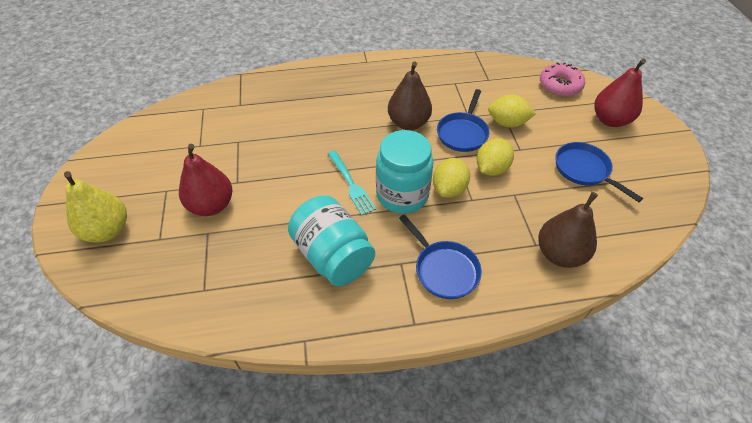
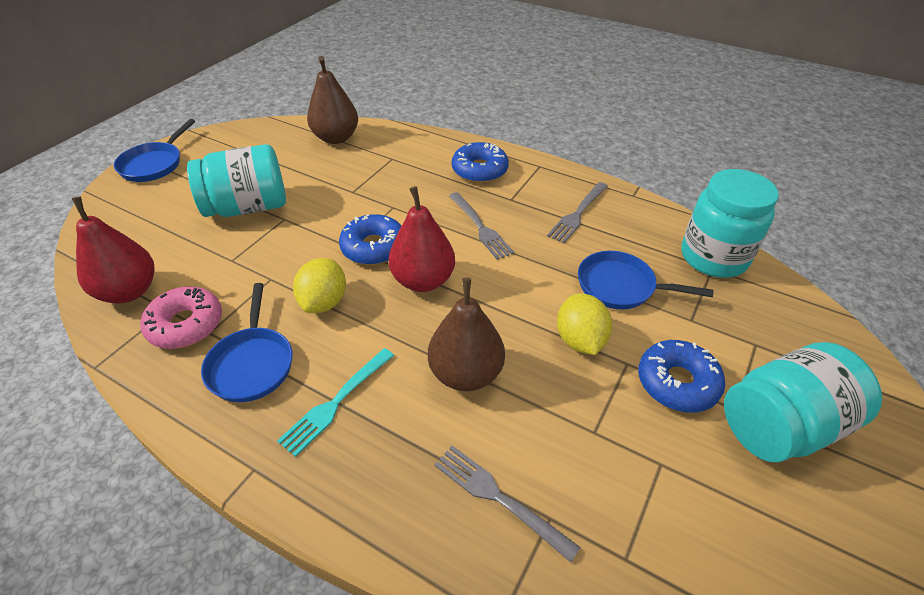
blue donut: none = 0 -> [339,214,401,265] [452,142,509,183] [638,340,725,413] = 3
grey fork: none = 0 -> [434,445,581,563] [449,192,514,260] [547,182,608,243] = 3
turquoise jar: [288,195,375,286] [376,130,433,214] = 2 -> [187,144,286,217] [681,169,779,278] [724,342,882,462] = 3
yellow lemon: [433,158,470,198] [477,138,514,176] [488,95,536,128] = 3 -> [293,258,346,313] [557,294,612,355] = 2
yellow pear: [64,171,127,243] = 1 -> none = 0

